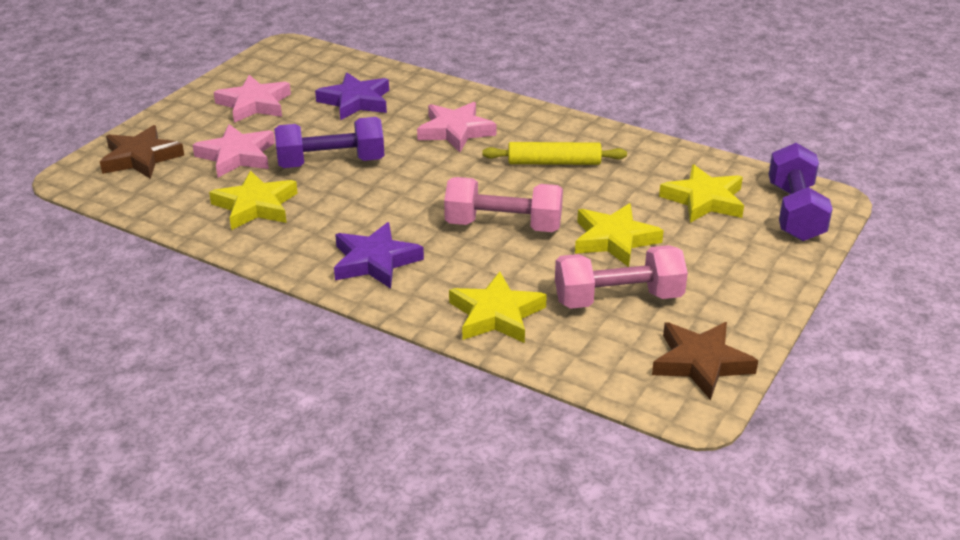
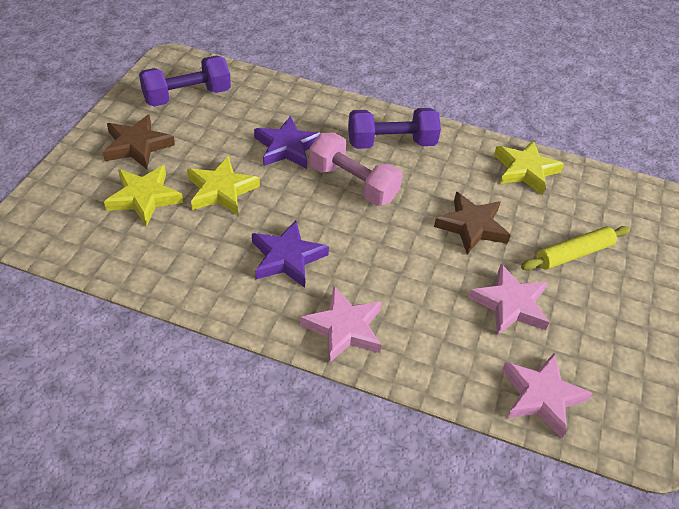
pink dumbbell: [444,177,563,232] [555,245,688,309] = 2 -> [309,132,403,206] = 1
yellow star: [209,170,298,230] [449,272,547,343] [575,203,664,267] [659,164,744,223] = 4 -> [104,165,183,226] [187,156,260,215] [494,140,564,195] = 3

